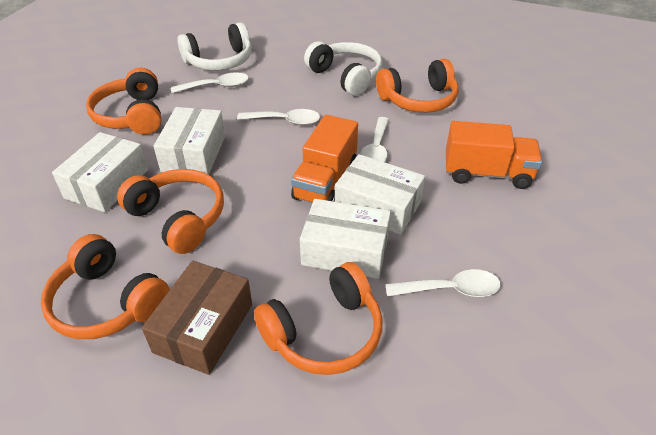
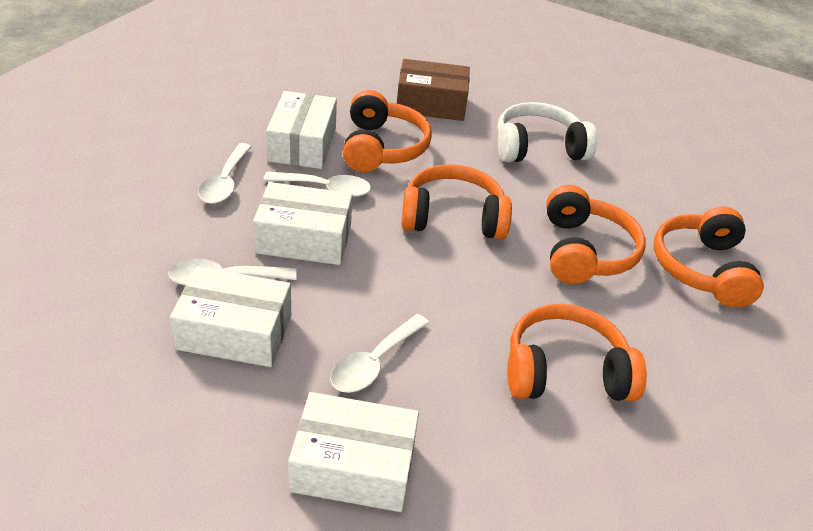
orange truck: [291,115,358,203] [446,121,542,189] = 2 -> none = 0
white headphones: [177,22,252,71] [304,41,383,96] = 2 -> [497,102,597,162] = 1

